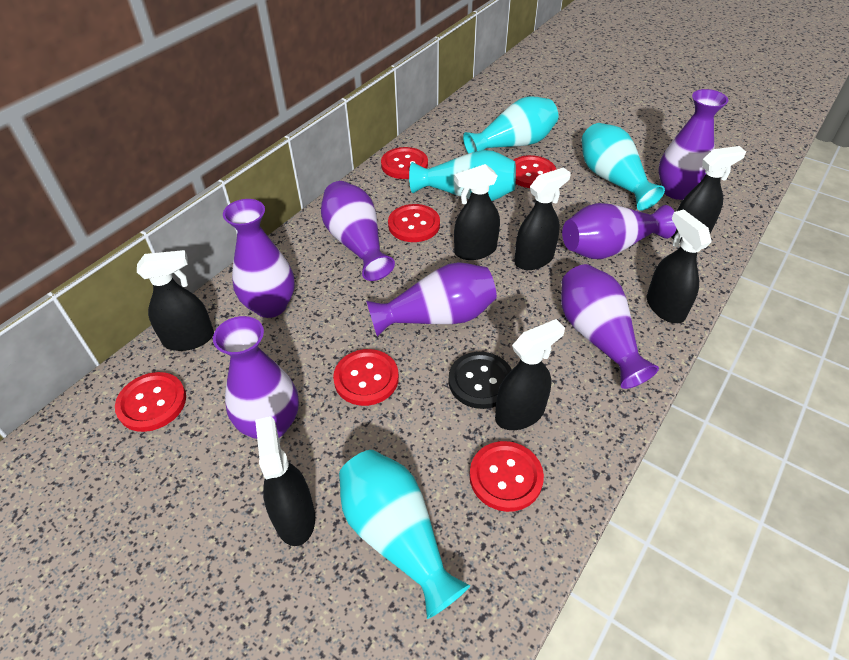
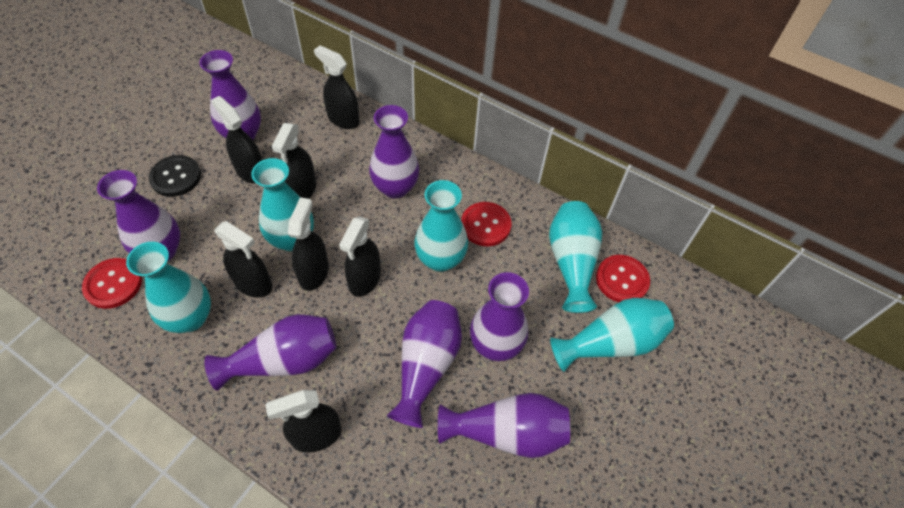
red button: [115,372,186,432] [333,349,399,406] [381,147,428,179] [388,204,440,242] [470,441,544,512] [514,155,556,188] = 6 -> [82,258,142,309] [461,202,511,246] [596,255,650,302] = 3
turquoise vase: [339,450,470,619] [409,150,516,201] [463,96,558,154] [581,123,665,211] = 4 -> [126,242,211,333] [251,158,314,251] [414,180,468,272] [549,201,602,313] [550,298,674,372] = 5

